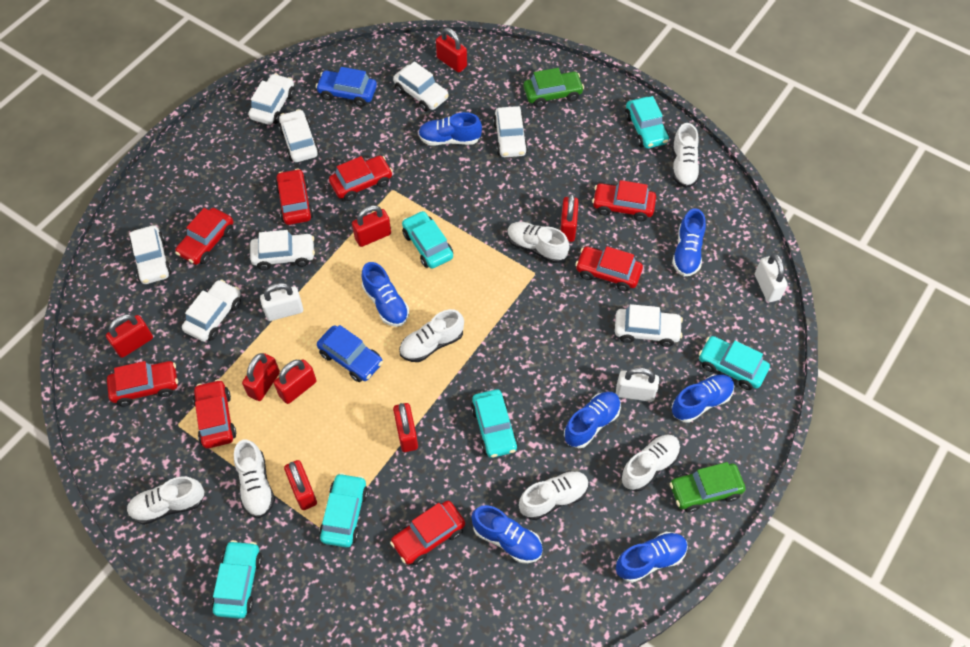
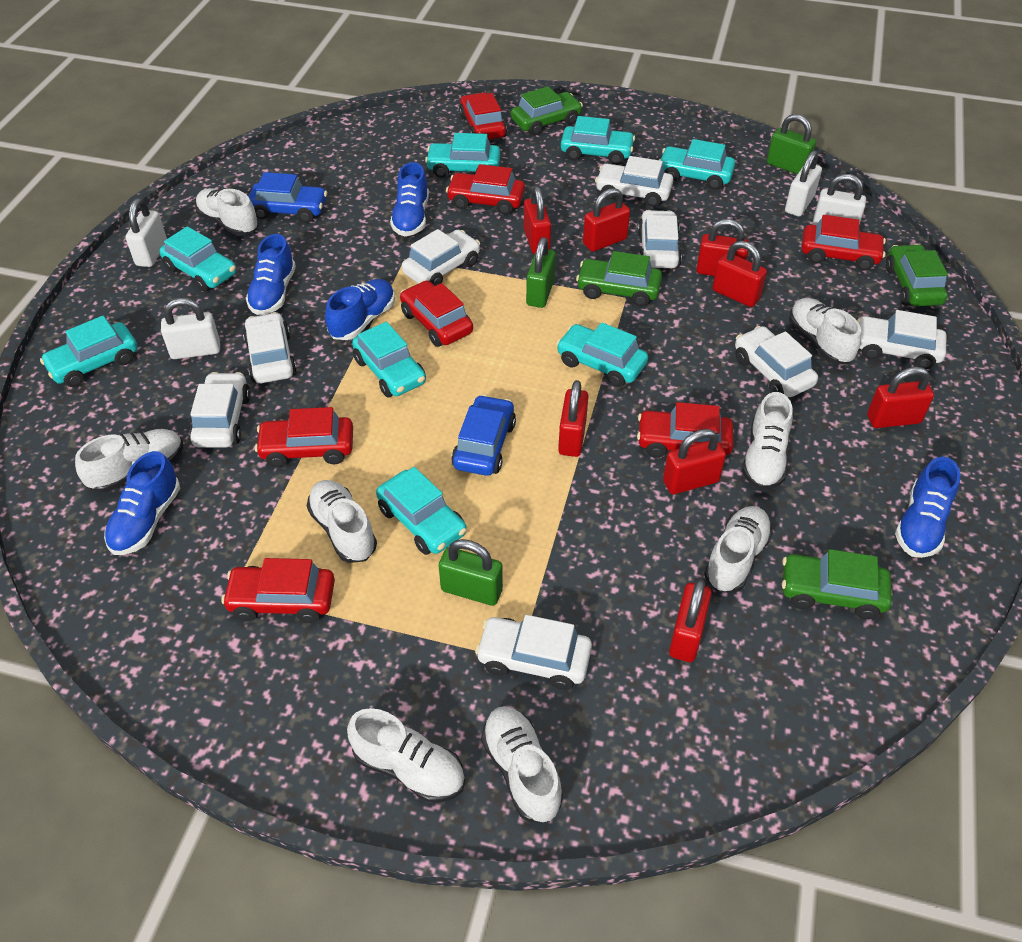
blue shoe: [361,262,409,327] [418,112,482,146] [471,505,543,563] [564,392,621,448] [616,532,688,583] [671,375,734,423] [672,208,706,276] = 7 -> [104,451,180,555] [246,234,296,315] [325,279,395,340] [390,162,429,236] [895,457,960,558] = 5
green car: [523,68,584,107] [669,462,746,512] = 2 -> [511,86,583,136] [576,251,662,306] [782,549,892,619] [886,244,948,306] = 4
green padlock: none = 0 -> [439,539,503,606] [526,237,556,308] [767,114,816,174] = 3
red car: [107,361,178,406] [175,208,234,265] [193,379,236,448] [275,168,314,225] [329,155,393,201] [390,501,465,565] [575,246,643,291] [592,180,656,221] = 8 -> [221,558,335,623] [255,407,353,467] [400,280,473,347] [446,164,525,215] [459,92,507,140] [637,402,733,458] [802,215,886,270] = 7
turquoise car: [212,540,262,619] [319,473,368,547] [402,211,453,268] [471,389,518,458] [625,96,669,148] [699,336,770,390] = 6 -> [40,316,138,387] [159,226,236,292] [352,322,426,397] [376,467,467,555] [425,133,500,178] [556,322,648,387] [561,116,635,165] [659,139,735,190] = 8
white padlock: [260,283,303,321] [616,367,659,402] [755,254,788,302] = 3 -> [126,198,167,267] [161,298,220,359] [785,150,822,216] [813,174,866,225] = 4
white shoe: [127,476,205,525] [234,439,275,518] [399,309,464,362] [507,222,570,263] [519,470,589,520] [621,435,681,491] [672,123,700,188] = 7 -> [75,429,183,492] [195,188,259,236] [307,480,377,563] [347,708,465,803] [481,706,563,822] [704,506,773,593] [742,392,793,490] [789,298,861,364] = 8

